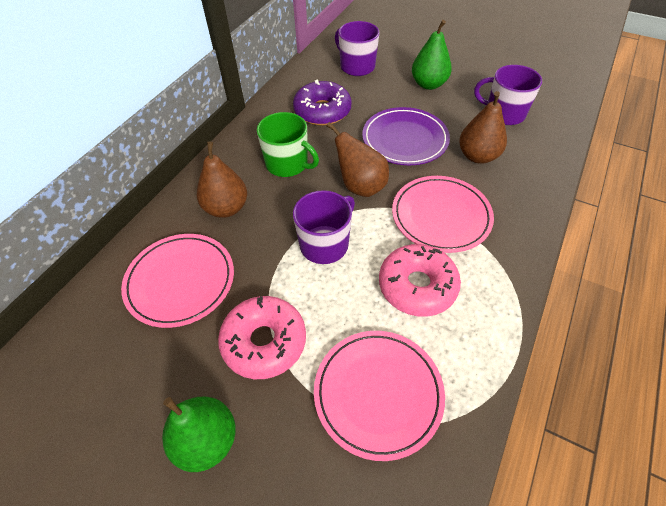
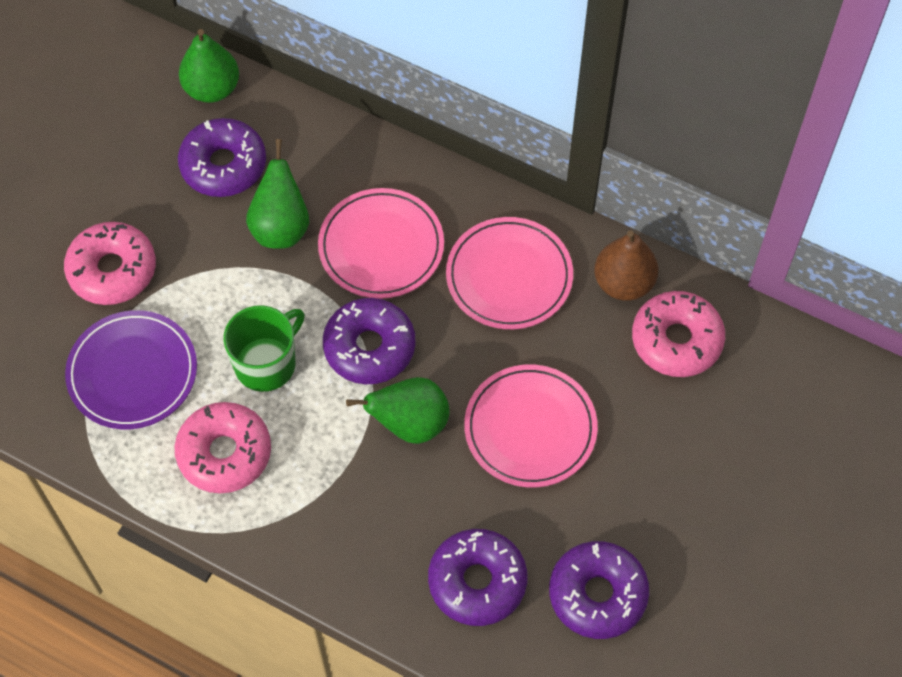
brown pear: [197,142,247,218] [327,122,389,197] [459,91,507,164] = 3 -> [594,230,658,301] = 1
green pear: [162,397,236,472] [412,20,452,90] = 2 -> [179,29,239,103] [246,139,309,249] [346,377,450,444] = 3
pink donut: [218,296,306,379] [379,244,461,317] = 2 -> [64,222,156,305] [174,402,271,493] [632,291,725,377] = 3
purple donut: [293,79,352,125] = 1 -> [178,118,266,197] [323,298,416,384] [428,529,527,626] [549,541,649,639] = 4
purple mug: [293,190,355,264] [335,21,379,76] [474,65,542,125] = 3 -> none = 0

